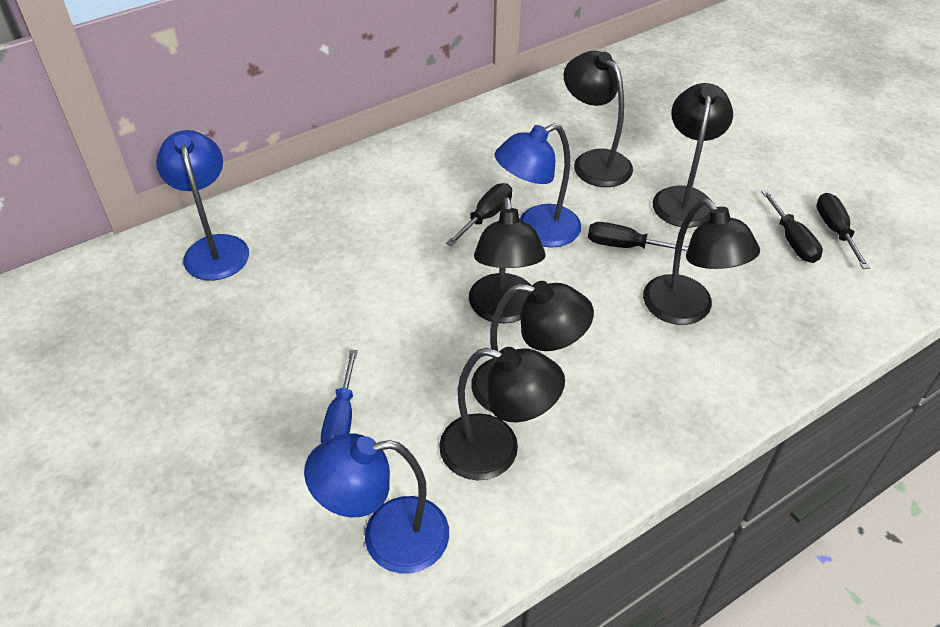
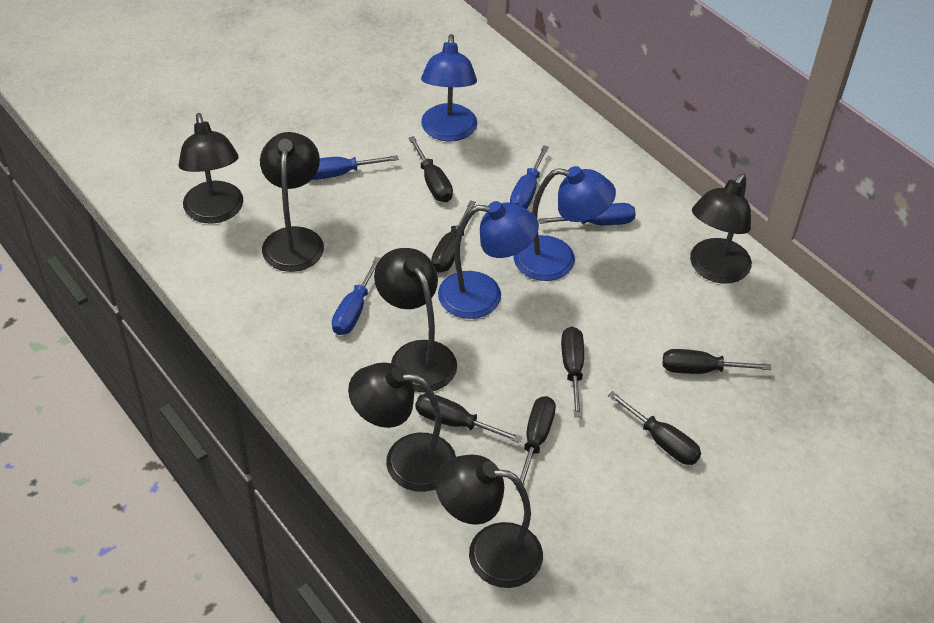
black screwdriver: [446,183,512,246] [588,222,689,251] [761,190,823,263] [816,193,870,269] = 4 -> [408,136,453,202] [415,393,522,443] [431,200,476,272] [515,396,556,490] [561,327,584,417] [608,391,701,465] [663,349,771,374] = 7
blue screwdriver: [321,350,358,443] = 1 -> [312,155,399,180] [332,257,381,335] [510,145,549,209] [538,203,636,225] = 4

